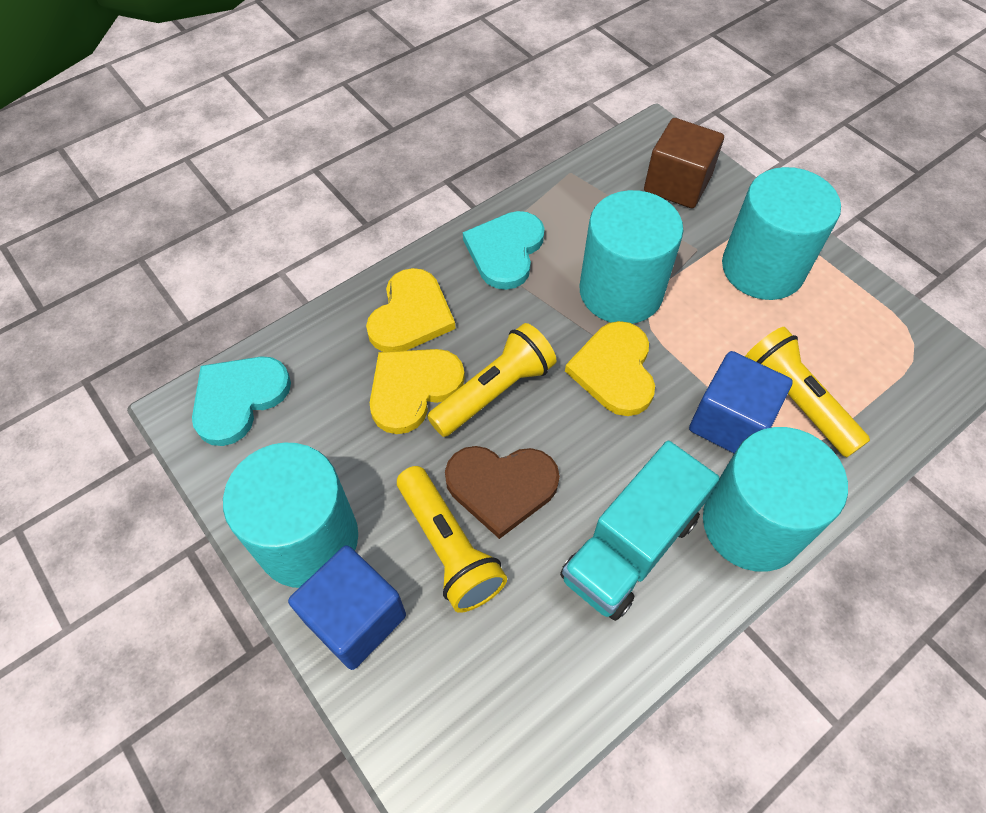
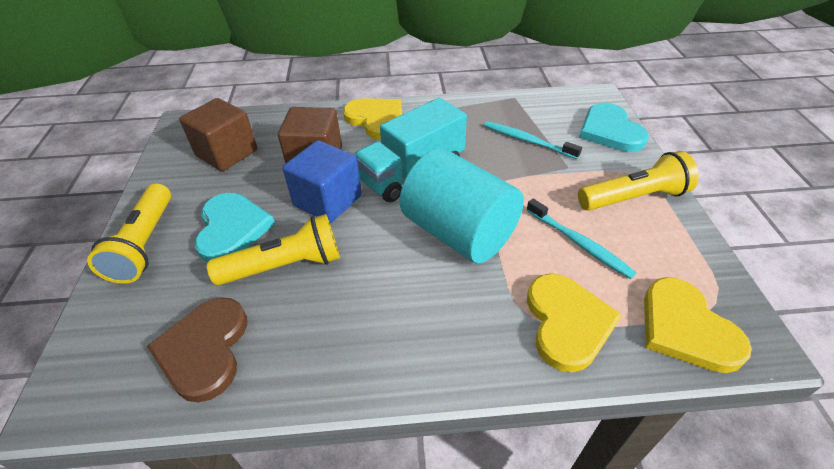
blue cube: [288,545,406,670] [689,351,793,453] = 2 -> [283,140,362,223] = 1
brown cube: [644,118,724,208] = 1 -> [179,98,257,171] [278,107,342,164] = 2
turquoise cylinder: [223,443,358,588] [580,190,683,324] [703,427,848,572] [722,167,841,300] = 4 -> [400,148,524,264] = 1
turquoise toothbrush: none = 0 -> [484,121,582,159] [527,199,637,279] = 2

